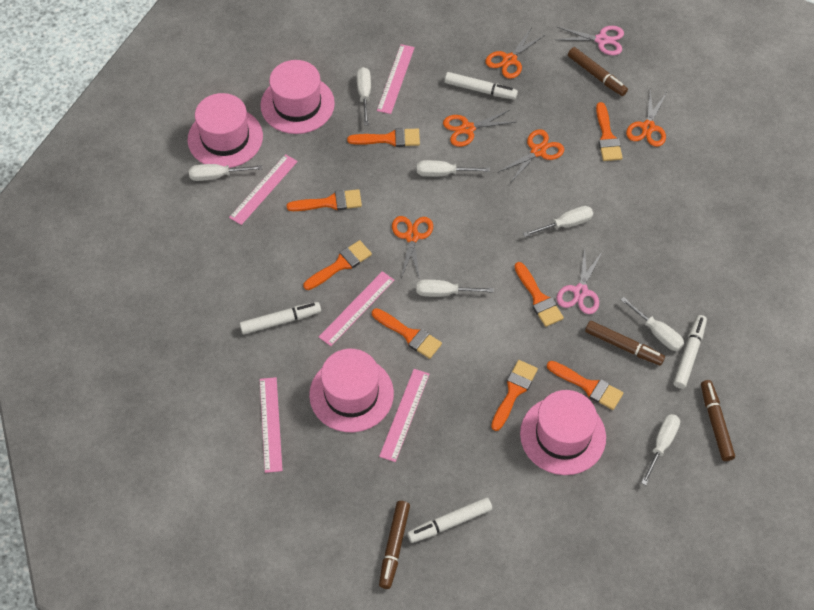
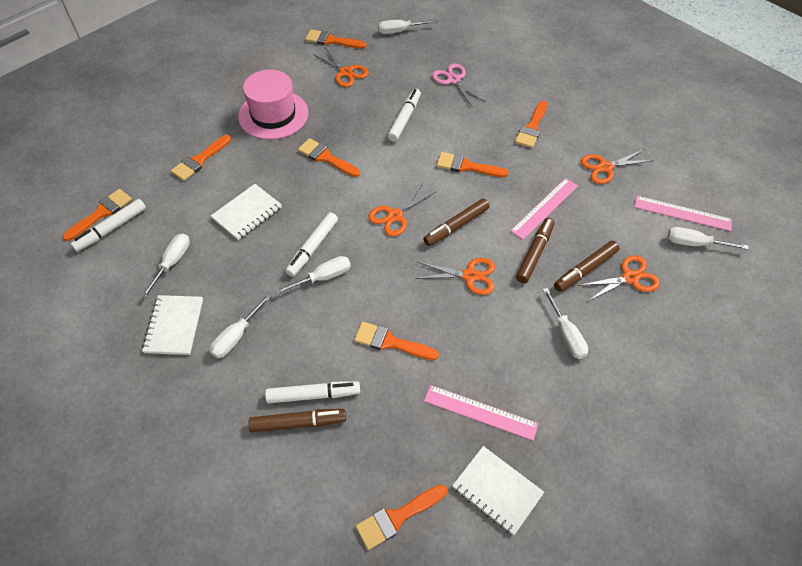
pink hat: [188,93,263,168] [260,60,335,134] [309,349,394,432] [520,390,606,475] = 4 -> [238,70,308,140] = 1
pink ruler: [229,154,298,225] [260,377,283,473] [319,271,394,346] [377,44,415,114] [379,369,430,462] = 5 -> [424,385,538,440] [510,178,578,240] [634,196,732,231] = 3
pink scissors: [555,26,624,55] [557,248,602,314] = 2 -> [432,63,486,108] = 1
white notebook: none = 0 -> [142,295,203,355] [211,184,282,240] [452,446,544,535] = 3
white screwdriver: [189,164,262,181] [357,67,371,125] [417,160,490,177] [417,279,493,297] [523,206,593,237] [620,297,684,351] [641,414,680,485] = 7 -> [141,234,190,298] [210,294,271,358] [275,256,351,295] [378,19,438,34] [542,288,588,359] [667,227,748,250] = 6

